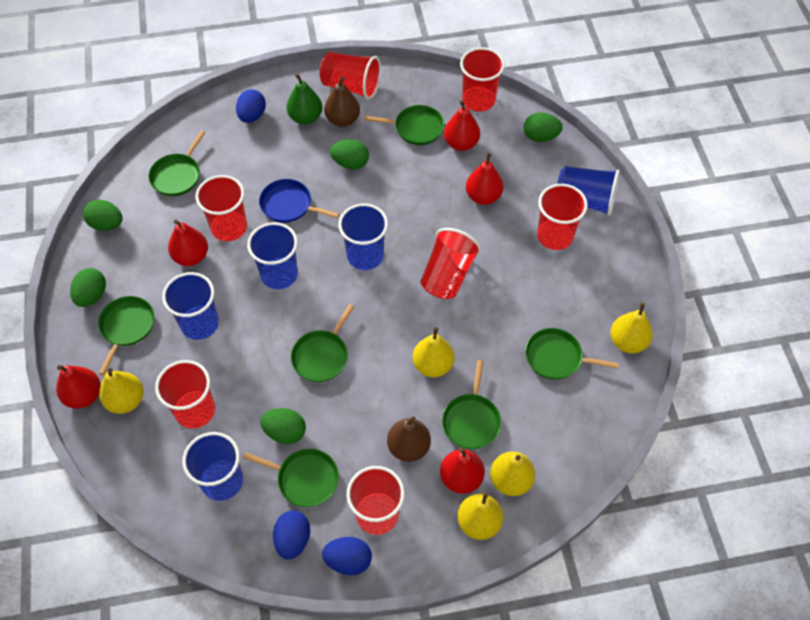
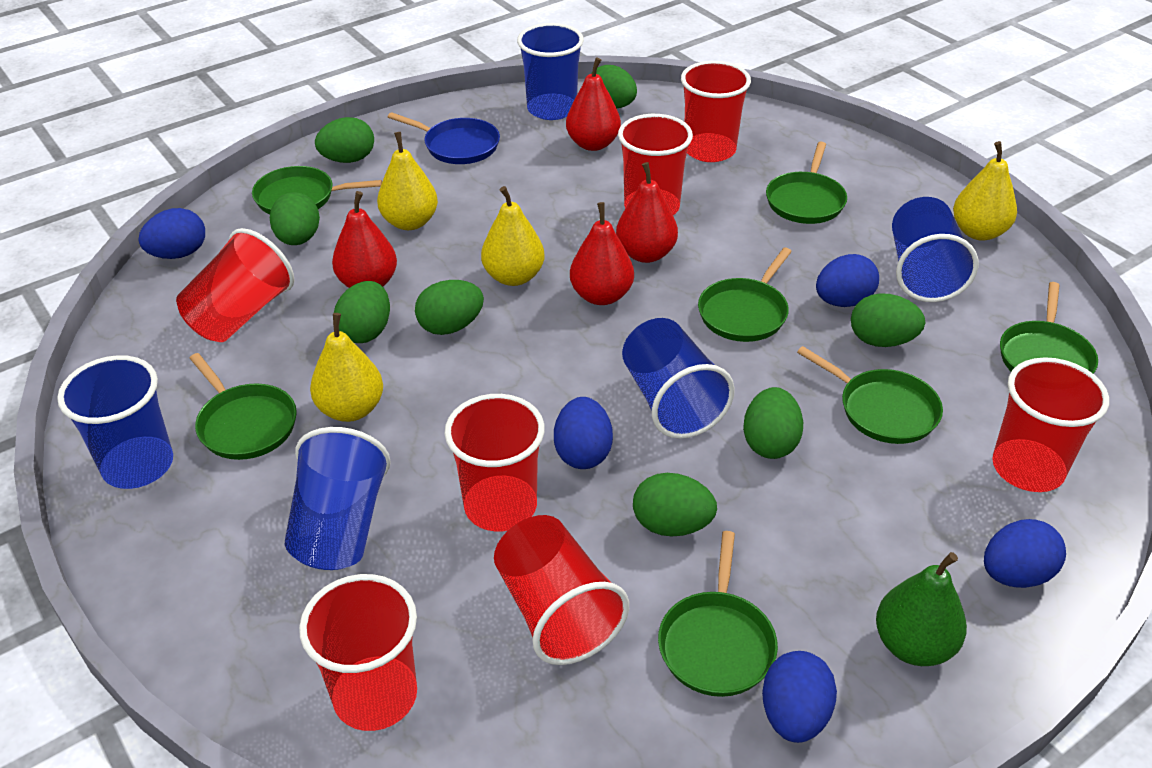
blue egg: [236,89,266,123] [273,511,310,560] [322,537,372,575] = 3 -> [138,208,205,259] [554,397,613,469] [762,651,837,743] [816,254,879,307] [984,519,1066,588] = 5
brown pear: [324,76,360,127] [387,416,431,462] = 2 -> none = 0
green egg: [70,268,106,307] [83,200,123,231] [260,408,306,444] [330,139,369,169] [523,113,563,142] = 5 -> [270,192,320,245] [315,117,374,163] [334,281,390,343] [415,280,484,335] [591,65,637,108] [633,473,717,536] [743,387,803,459] [851,293,925,347] = 8
red pear: [56,365,101,409] [168,220,208,266] [440,447,485,494] [444,100,480,151] [466,153,504,205] = 5 -> [332,191,397,288] [566,57,621,151] [570,202,634,305] [616,162,678,263] = 4
yellow pear: [99,368,143,414] [413,327,454,377] [457,492,503,540] [490,452,535,496] [610,303,653,353] = 5 -> [310,313,383,422] [377,132,438,230] [481,186,544,286] [953,141,1017,241] = 4

